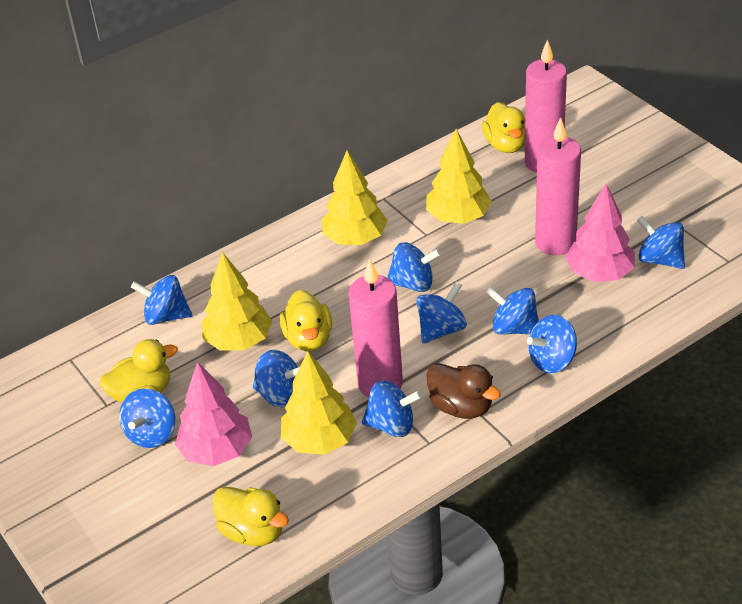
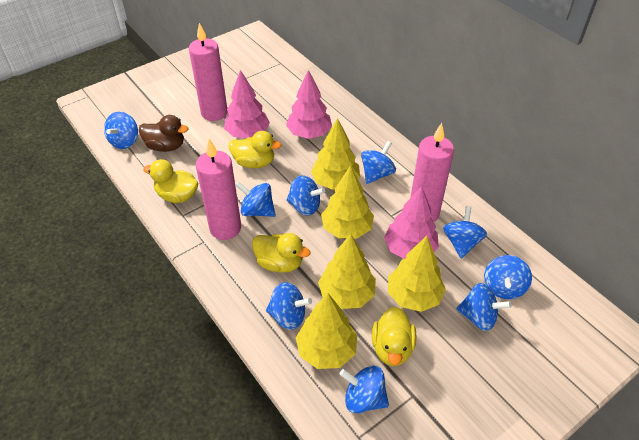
pink tree: [175,362,252,466] [565,184,635,282] = 2 -> [224,70,270,138] [286,70,332,139] [384,186,439,259] = 3
yellow tree: [202,252,272,351] [281,351,357,455] [322,151,388,245] [426,129,492,224] = 4 -> [296,293,358,369] [311,118,360,190] [318,234,376,309] [321,165,374,239] [388,236,446,312] = 5

